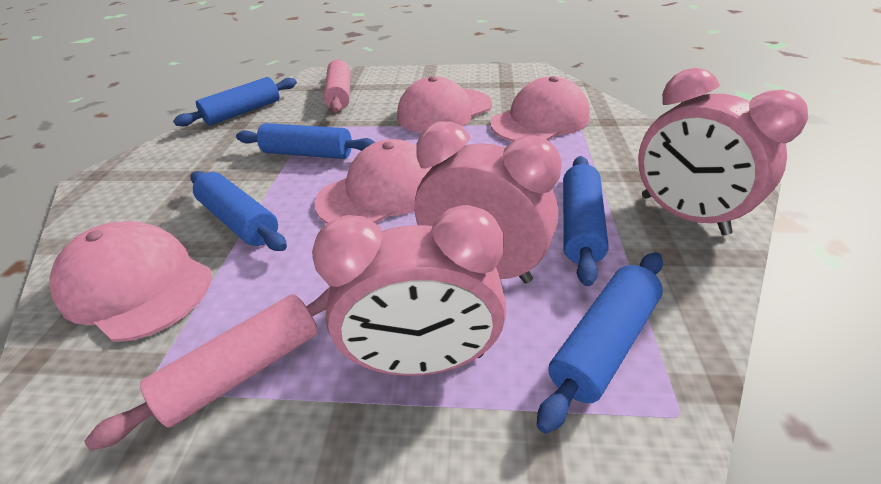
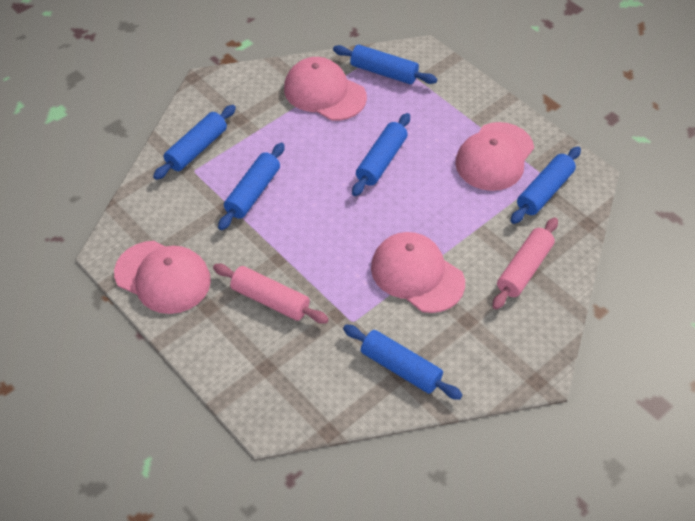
blue rolling pin: [173,77,297,126] [191,171,287,251] [236,123,375,159] [536,252,663,434] [563,156,609,286] = 5 -> [153,105,236,180] [218,143,285,230] [333,45,437,84] [343,325,463,400] [352,113,410,196] [511,146,581,224] = 6
pink clock: [312,205,506,376] [414,121,562,283] [638,68,808,235] = 3 -> none = 0

